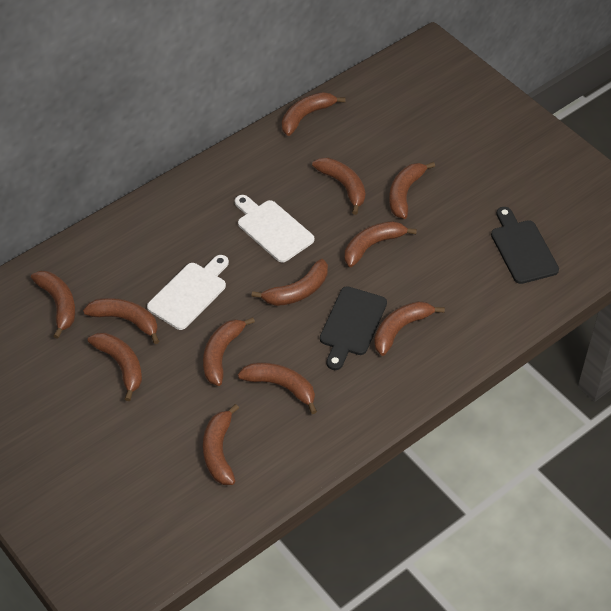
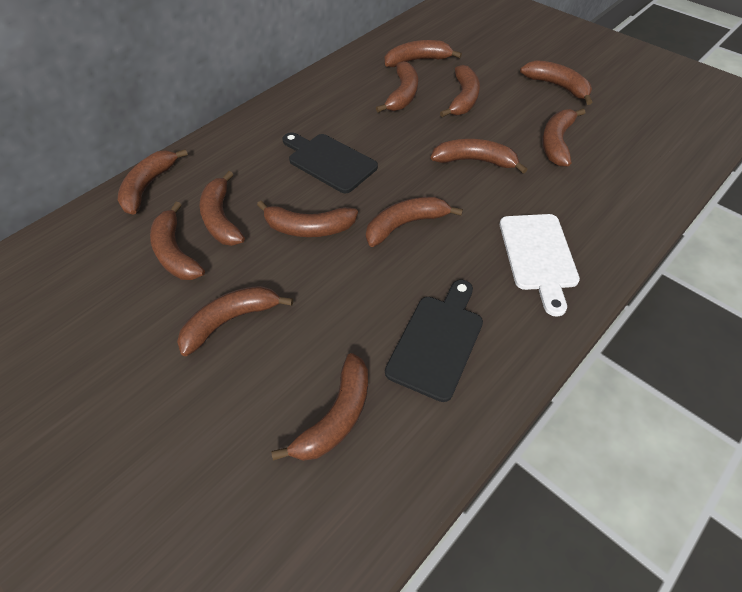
brown banana: [31,271,75,339] [83,298,159,344] [88,333,142,401] [203,317,255,386] [203,404,239,485] [238,362,317,414] [252,259,328,306] [282,92,346,136] [312,157,365,215] [345,221,417,267] [374,301,445,356] [389,162,435,219] = 12 -> [118,149,188,215] [150,202,205,280] [177,286,293,356] [199,171,245,246] [257,201,358,237] [271,353,368,461] [366,197,463,247] [376,61,418,113] [385,40,462,67] [431,139,528,174] [440,65,480,118] [520,60,592,105] [542,109,585,167] = 13
white cutting board: [147,255,229,330] [235,195,314,263] = 2 -> [500,214,580,316] = 1

